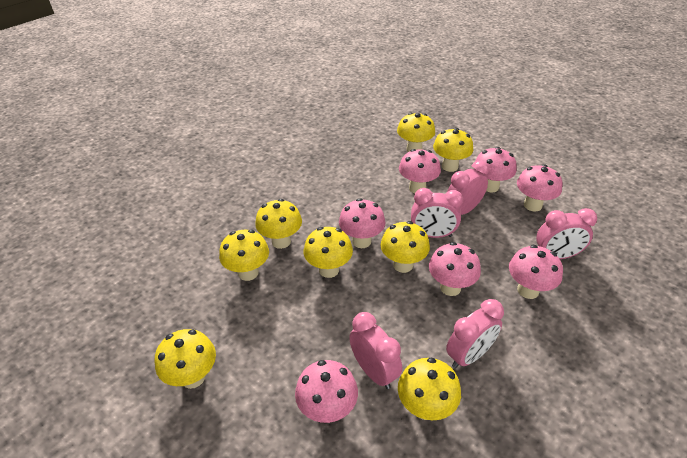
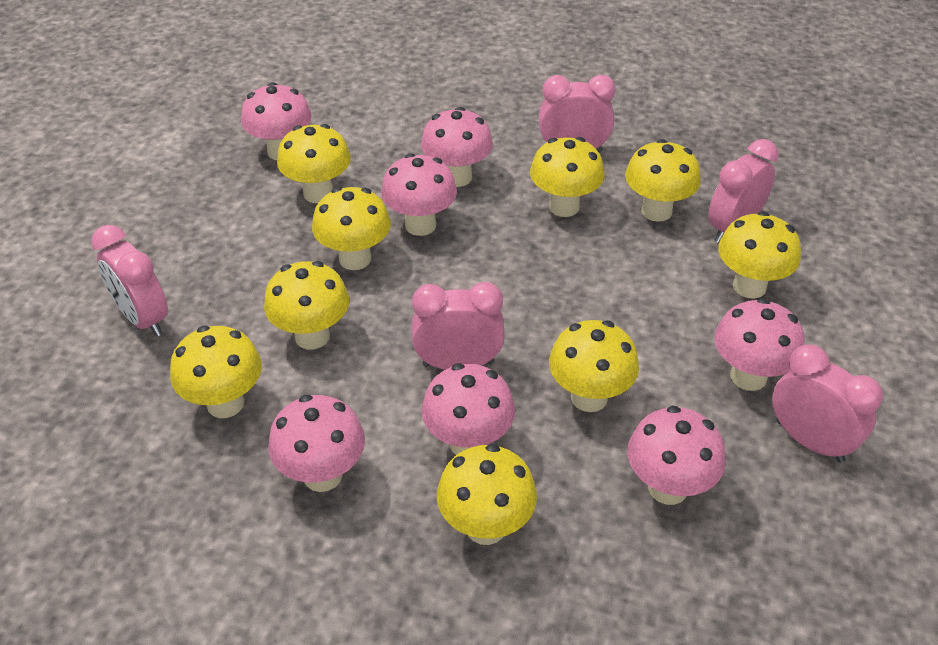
yellow mushroom: [155,329,216,389] [219,230,269,281] [255,199,302,249] [304,227,353,278] [381,221,430,273] [397,113,435,152] [398,358,461,420] [433,128,473,172] = 8 -> [170,326,262,418] [264,261,349,350] [277,124,351,203] [312,187,391,270] [437,444,537,545] [530,137,604,217] [549,320,639,412] [625,139,701,222] [718,211,801,298] = 9

